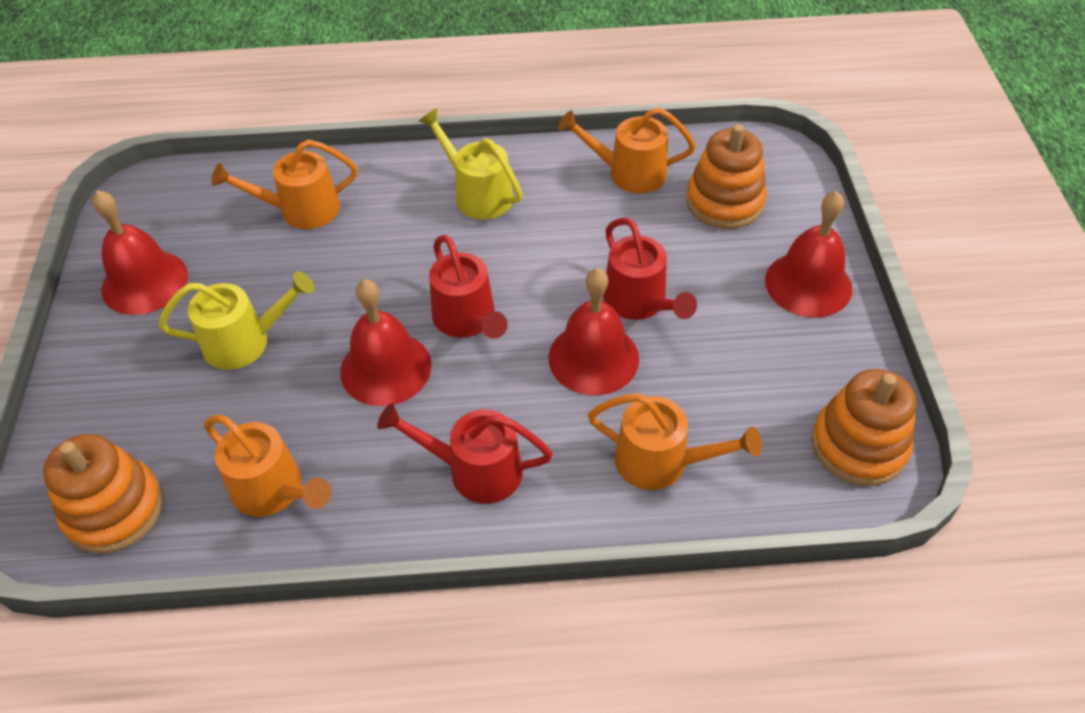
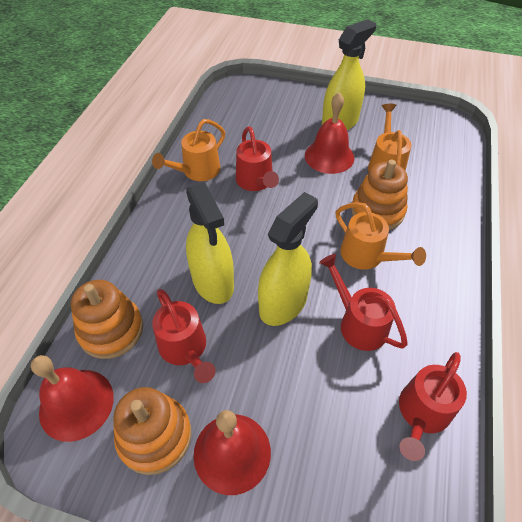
orange watering can: [204,415,331,517] [212,139,358,229] [558,108,696,193] [588,393,762,490] = 4 -> [152,119,225,181] [336,202,426,270] [368,104,411,172] = 3
red bell: [93,190,188,315] [340,279,432,406] [549,268,639,395] [765,191,852,318] = 4 -> [31,355,114,442] [193,410,271,495] [305,92,354,174] = 3
red watering can: [377,403,553,504] [429,235,508,339] [603,217,697,320] = 3 -> [152,289,216,383] [236,126,279,191] [319,254,408,351] [399,352,467,461] = 4
yellow spray bottle: none = 0 -> [186,182,234,304] [258,192,318,326] [322,19,376,130] = 3
yellow watering can: [159,271,315,370] [419,108,522,220] = 2 -> none = 0

